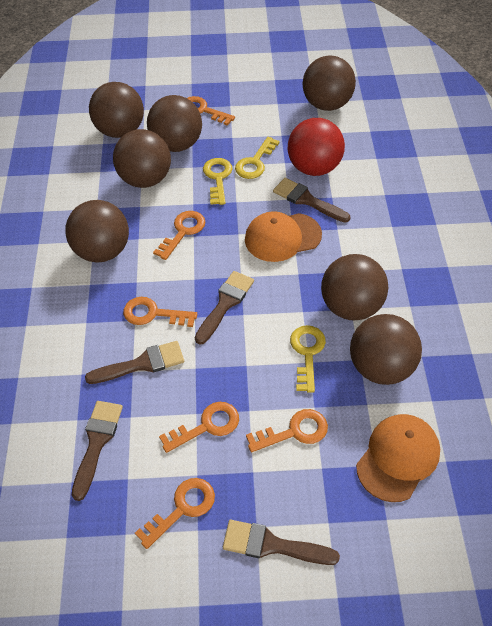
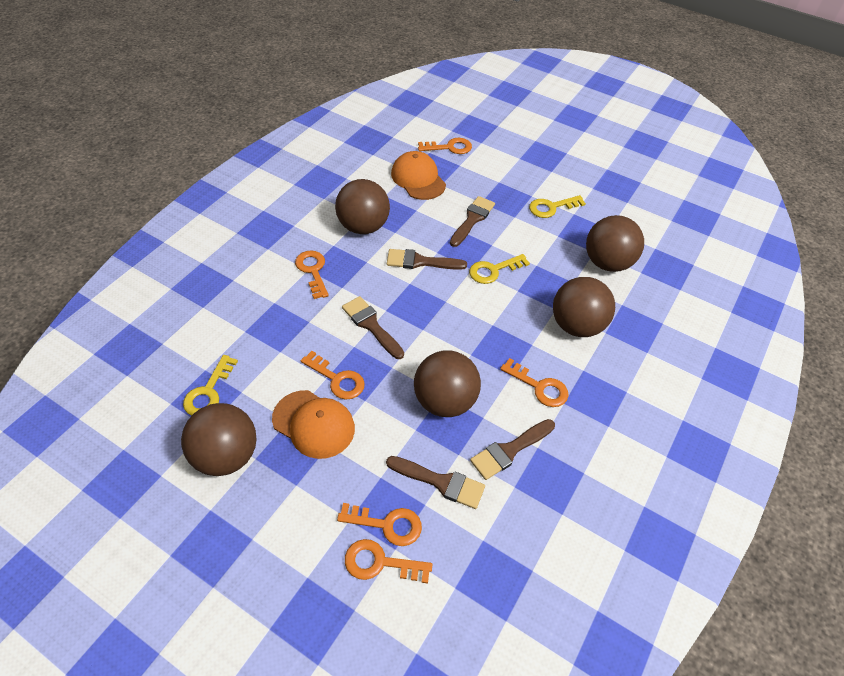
brown ball: [66,200,129,263] [89,82,144,138] [113,129,171,188] [147,95,202,152] [303,56,356,111] [321,254,388,320] [350,314,422,385] = 7 -> [181,403,257,476] [335,179,390,234] [414,350,481,417] [553,277,615,337] [586,215,644,272] = 5
red ball: [288,118,345,176] = 1 -> none = 0

